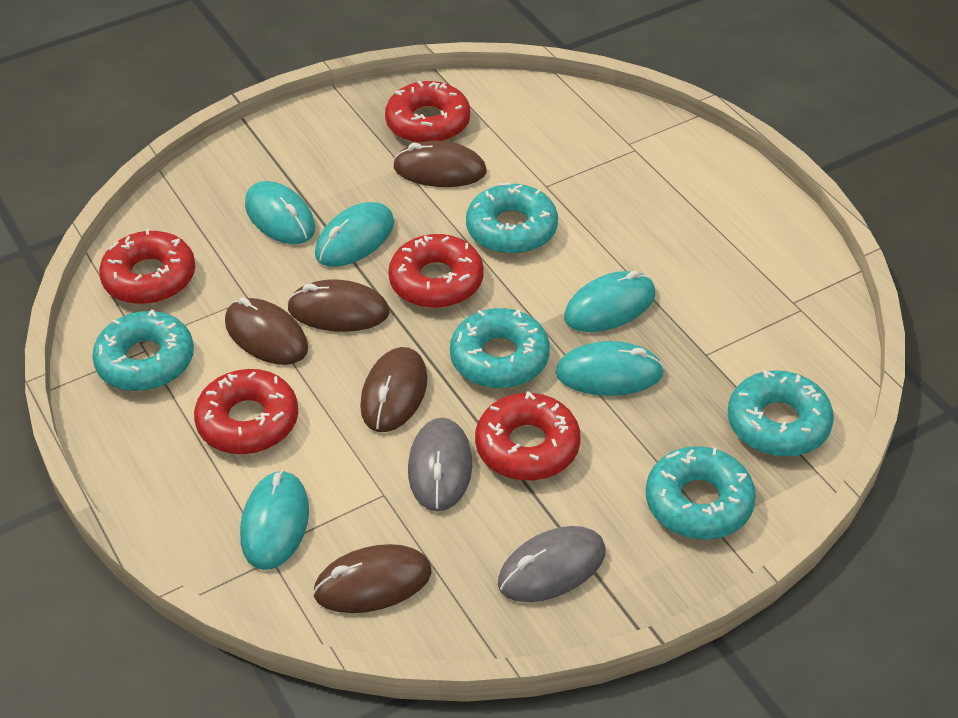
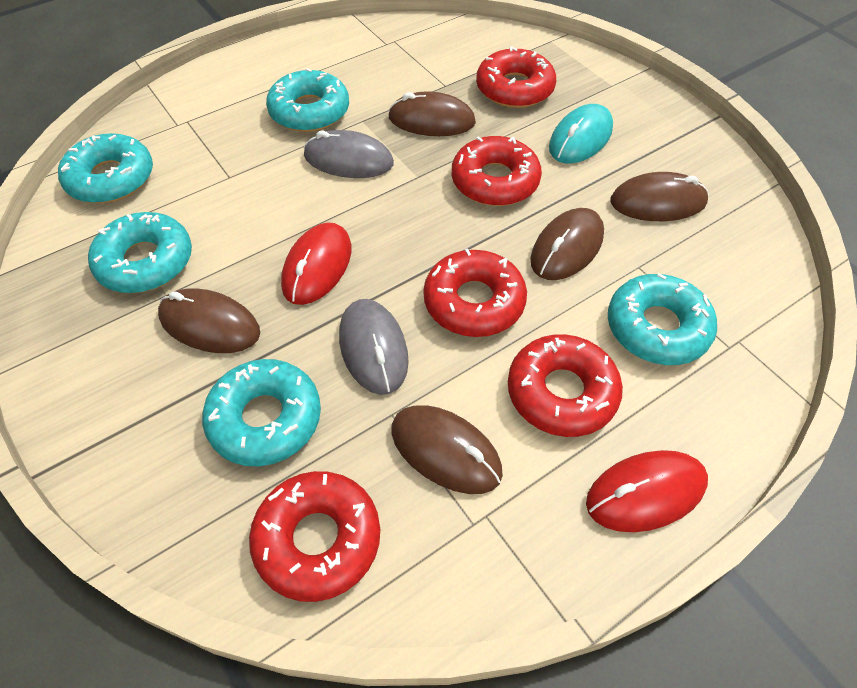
red mouse: none = 0 -> [281,222,351,305] [586,450,708,532] = 2
turquoise mouse: [240,470,309,570] [245,181,315,244] [315,202,394,267] [555,341,664,396] [564,270,655,332] = 5 -> [549,104,613,163] = 1

